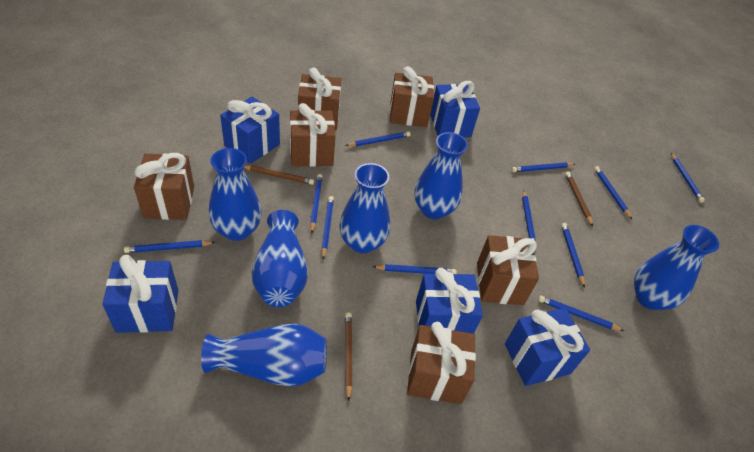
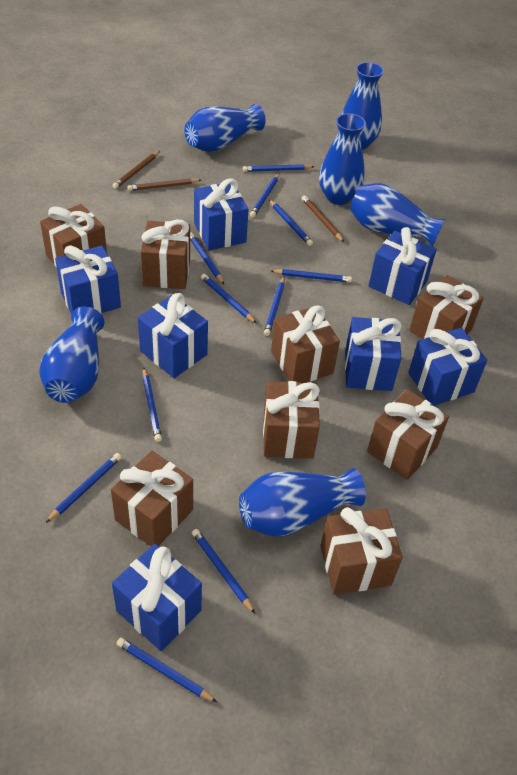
blue gift: [102,255,178,333] [220,97,280,164] [416,268,483,334] [430,81,480,137] [505,308,590,386] = 5 -> [55,245,121,315] [112,544,202,651] [138,293,208,378] [194,178,249,250] [345,317,402,391] [369,227,437,305] [408,328,487,406] = 7
brown gift: [134,153,194,220] [290,103,335,167] [298,68,341,130] [390,66,434,127] [407,322,476,404] [477,235,539,305] = 6 -> [40,204,107,266] [111,451,193,546] [141,220,190,289] [263,381,320,459] [271,305,340,383] [320,507,403,595] [367,389,449,480] [409,275,484,339] = 8

